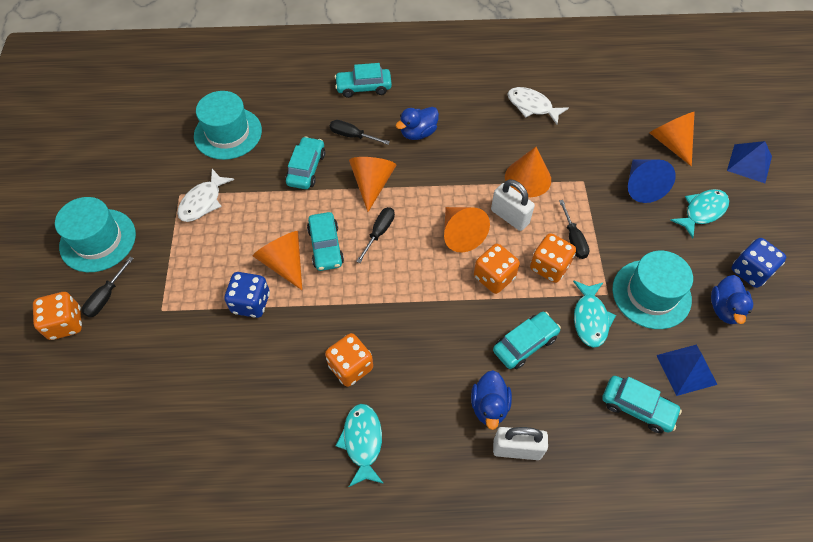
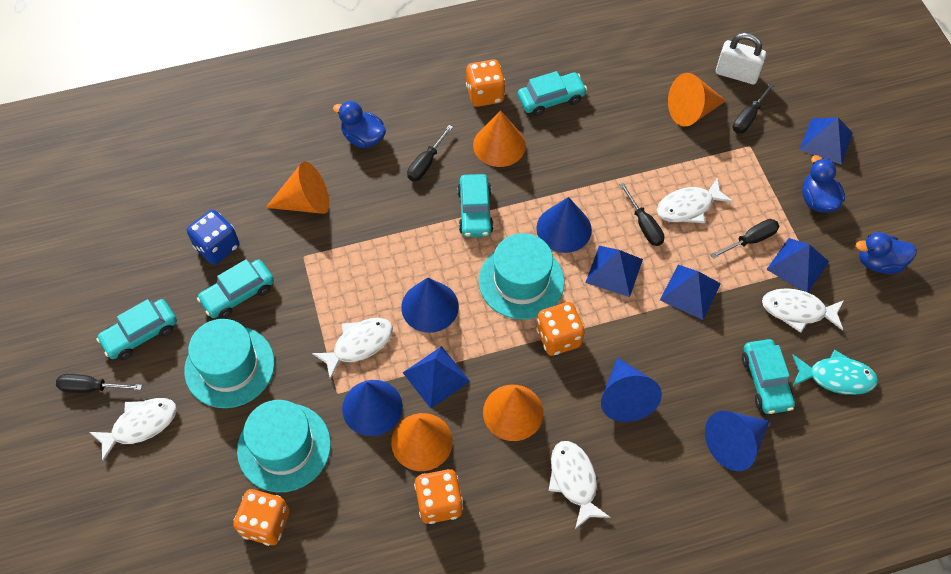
black screwdriver: [82,257,134,318] [330,120,390,145] [356,207,395,263] [559,200,589,259] = 4 -> [56,374,142,393] [407,125,453,181] [620,183,664,246] [711,219,779,259] [733,82,775,134] = 5
blue cone: [628,159,676,203] = 1 -> [342,380,403,436] [401,277,459,333] [536,197,592,253] [601,357,662,422] [705,411,770,471] = 5
blue dice: [224,272,270,318] [732,238,786,288] = 2 -> [187,210,239,265] = 1
blue pyramid: [656,345,718,396] [727,141,772,183] = 2 -> [402,346,470,408] [585,246,643,297] [660,265,721,320] [766,238,829,293] [800,117,853,165] = 5
turquoise fish: [336,404,384,487] [573,280,616,348] [670,189,729,239] = 3 -> [792,349,878,395] = 1
white fish: [177,169,234,222] [507,87,569,124] = 2 -> [89,398,177,462] [312,318,393,380] [549,441,610,529] [657,178,733,223] [762,288,844,333] = 5
white padlock: [491,179,535,231] [493,427,548,460] = 2 -> [716,33,766,84] = 1

